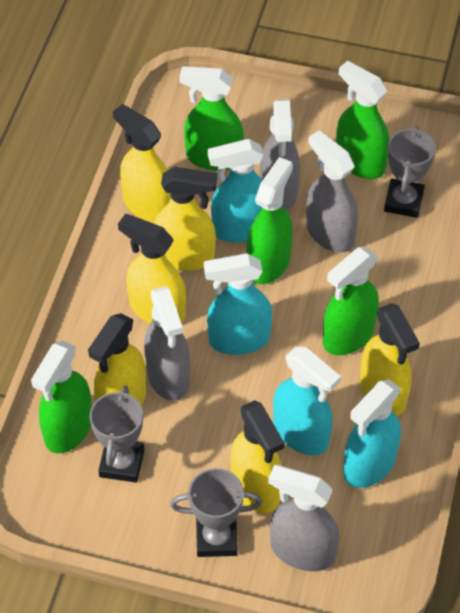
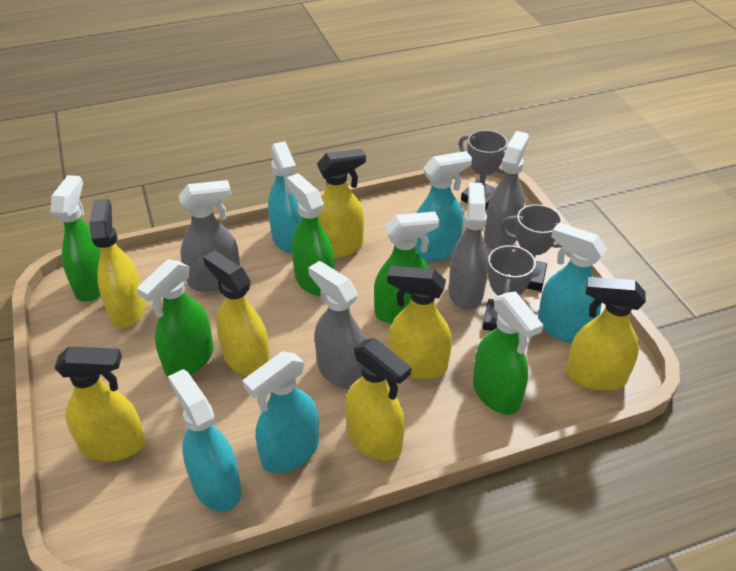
turquoise spray bottle: [204,253,272,355] [208,139,264,243] [273,347,341,455] [343,380,401,488] = 4 -> [168,369,241,512] [243,352,319,473] [268,141,302,253] [416,151,472,262] [538,223,607,344] = 5
yellow spray bottle: [88,313,146,406] [113,104,171,222] [118,214,186,324] [153,167,217,271] [230,400,284,513] [360,303,420,416] = 6 -> [54,346,145,461] [89,199,145,328] [203,250,270,376] [317,148,366,258] [345,338,411,461] [387,266,452,379] [566,277,646,391] = 7

